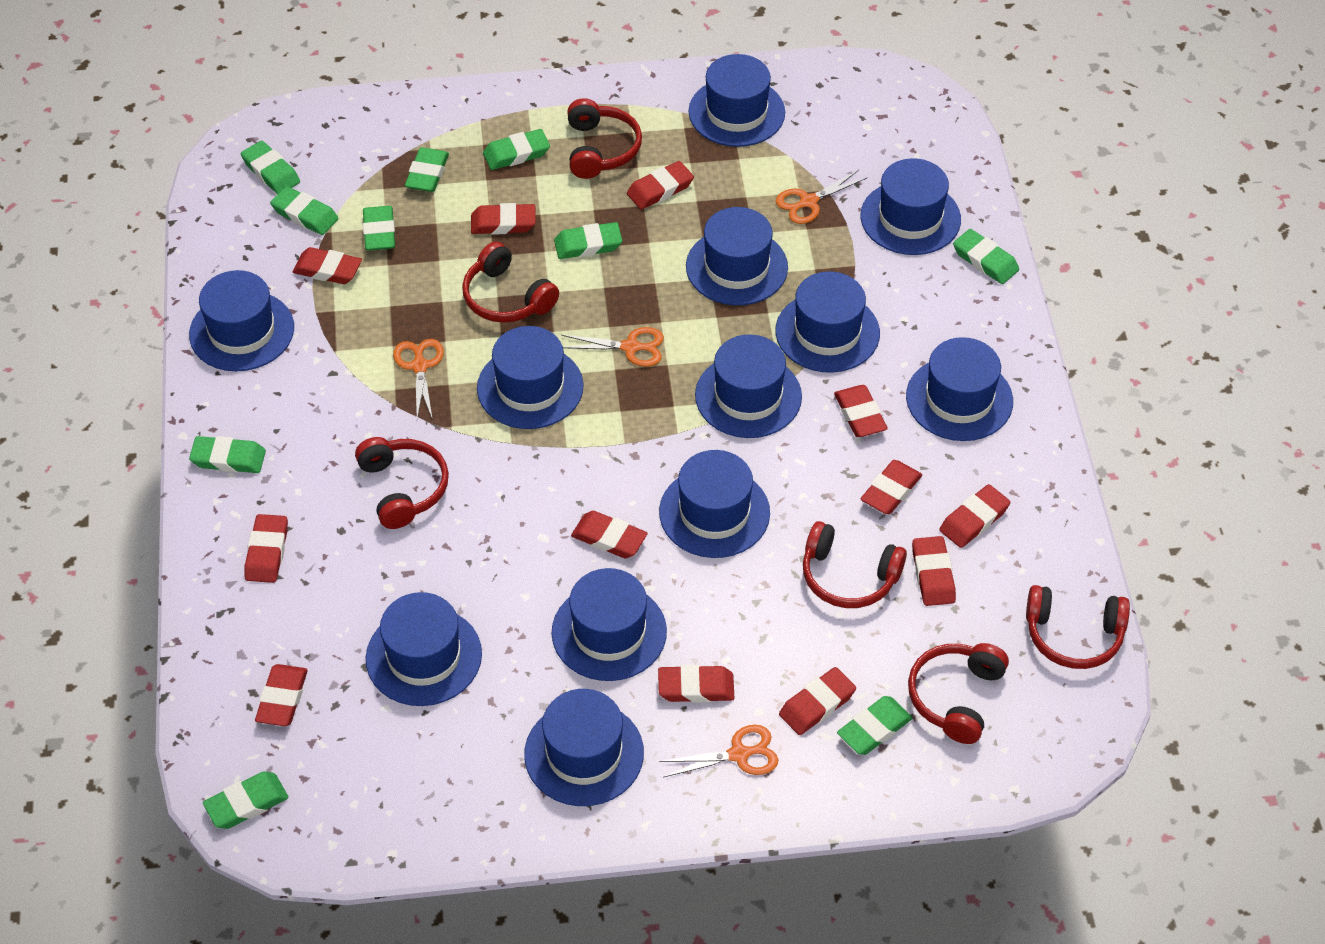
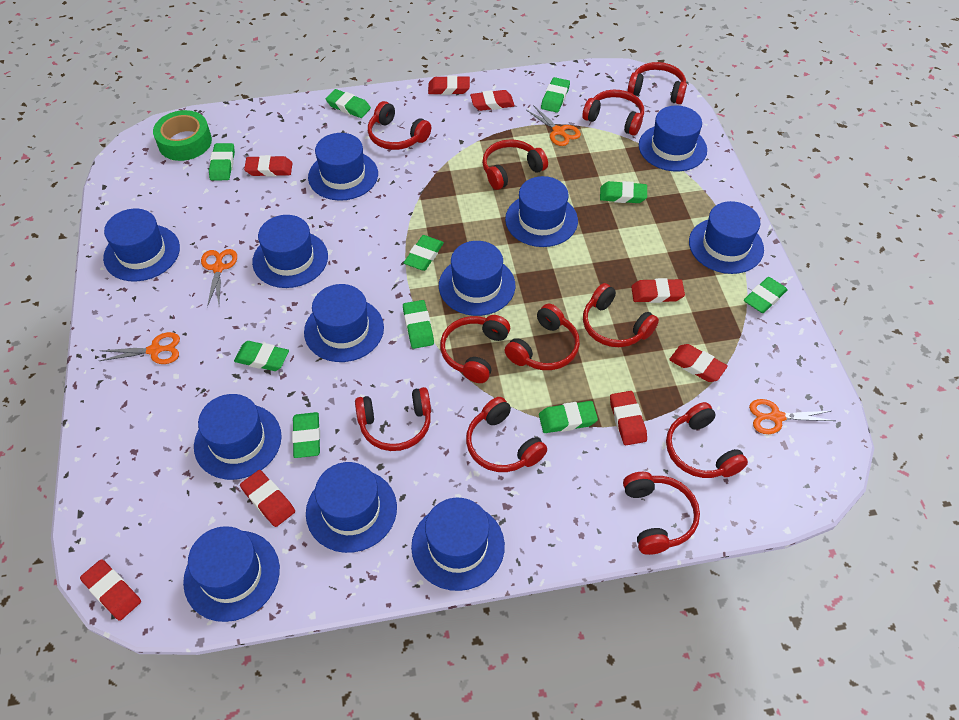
green tape: none = 0 -> [153,110,212,161] = 1
red eraser: [244,514,288,583] [255,664,308,726] [293,247,362,284] [471,203,535,235] [571,511,648,558] [627,161,694,210] [658,665,734,703] [779,667,856,735] [834,385,888,437] [861,460,922,514] [912,536,956,606] [939,484,1010,548] = 12 -> [80,559,141,621] [240,470,295,527] [244,155,292,177] [428,75,470,95] [470,90,515,111] [610,391,647,445] [631,278,685,303] [669,344,728,382] = 8
red headphones: [355,437,449,529] [462,242,559,323] [567,98,642,179] [803,521,907,608] [908,643,1009,744] [1026,585,1130,669] = 6 -> [355,387,431,451] [368,101,431,150] [440,315,510,383] [466,397,547,472] [482,139,548,190] [505,304,580,370] [582,90,644,136] [583,283,659,347] [623,472,700,555] [627,62,687,104] [666,402,748,478] = 11

